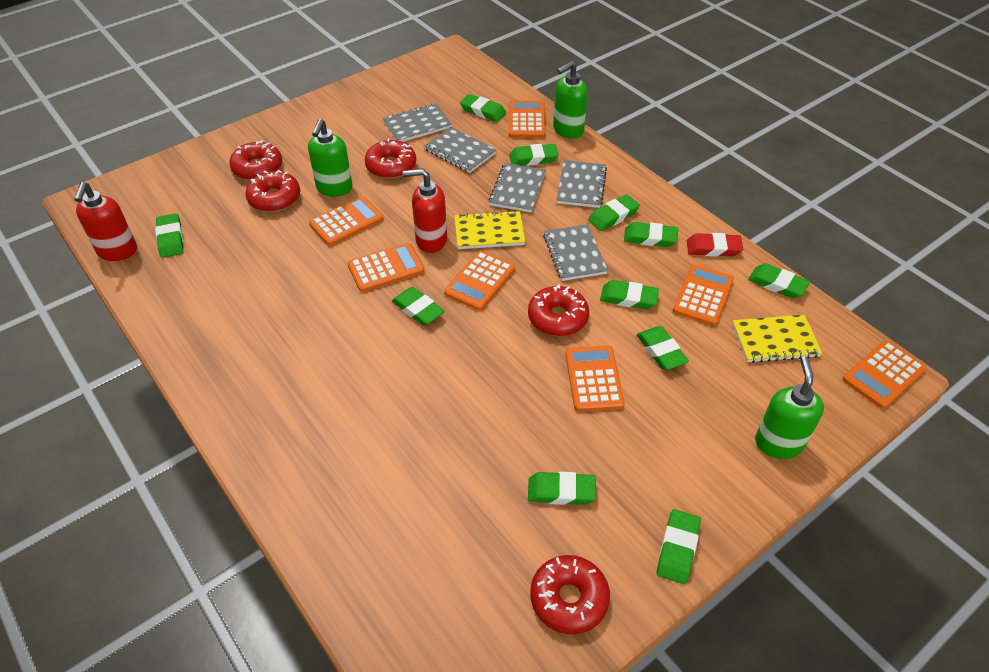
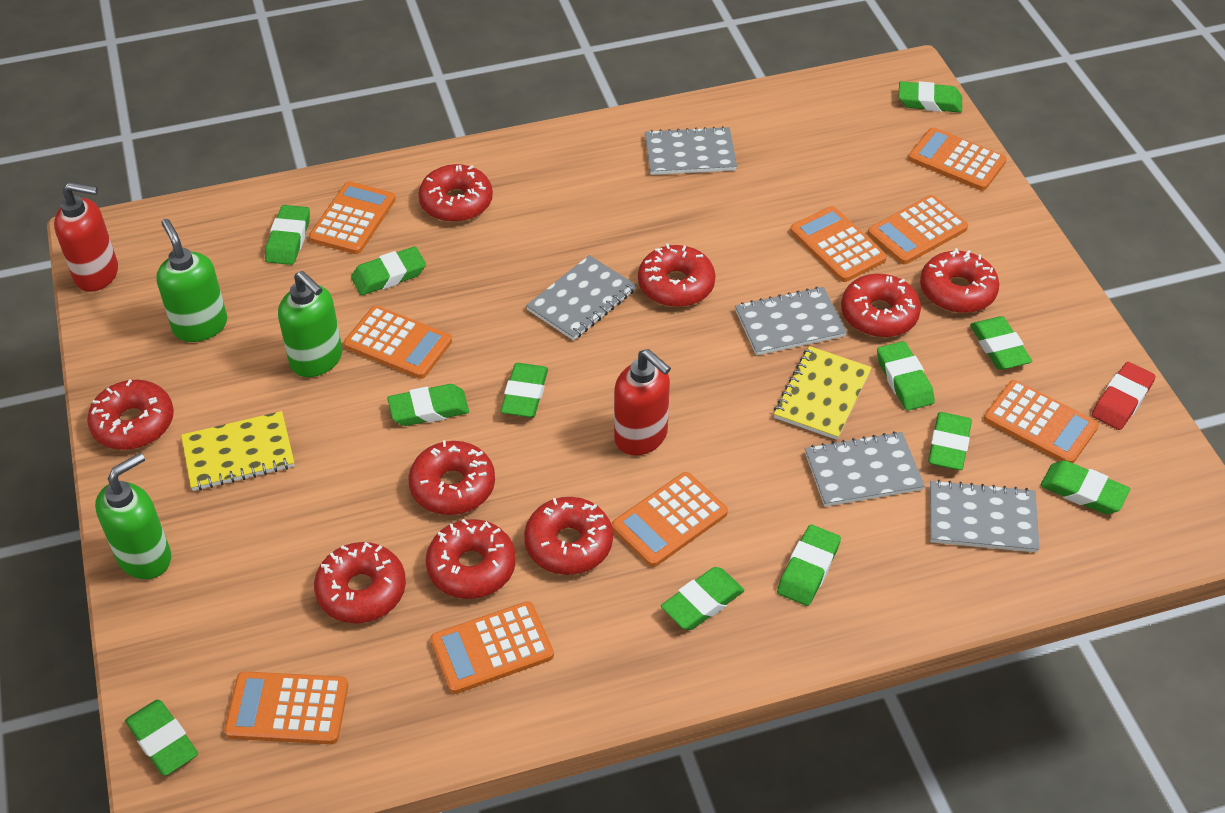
green eraser: [155,213,183,258] [392,287,445,326] [460,94,506,122] [509,144,559,166] [528,472,596,505] [588,195,640,231] [600,280,659,309] [624,222,678,247] [637,326,689,370] [657,509,701,584] [748,263,810,298] = 11 -> [125,699,198,776] [265,205,310,265] [351,246,426,295] [387,384,469,426] [500,363,548,417] [661,567,744,630] [777,525,841,606] [877,341,935,411] [899,81,962,113] [928,412,972,470] [970,316,1032,370] [1041,460,1130,514] = 12
orange calculator: [309,196,384,246] [347,243,425,292] [444,251,515,311] [509,100,546,138] [565,346,624,412] [673,264,734,326] [842,340,927,409] = 7 -> [224,671,348,744] [309,181,396,254] [344,306,452,379] [430,601,554,694] [612,472,728,567] [790,206,887,282] [868,195,968,264] [908,127,1007,191] [984,380,1099,463] = 9
red donut: [229,140,282,180] [245,170,300,212] [365,138,416,179] [528,284,589,336] [530,555,610,634] = 5 -> [87,379,174,450] [314,542,406,623] [408,440,495,515] [418,164,493,222] [426,519,516,599] [524,497,613,575] [638,244,715,307] [841,274,921,337] [920,248,999,313] = 9

